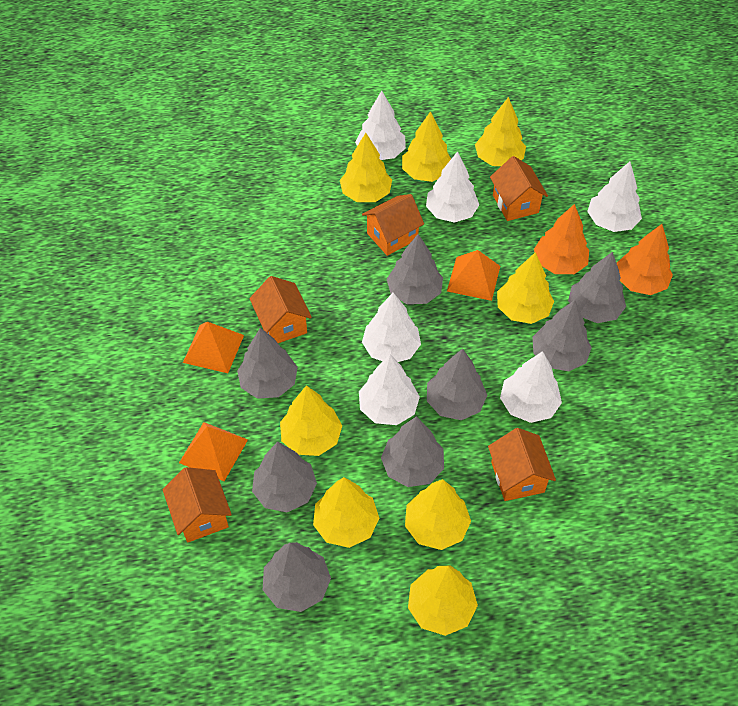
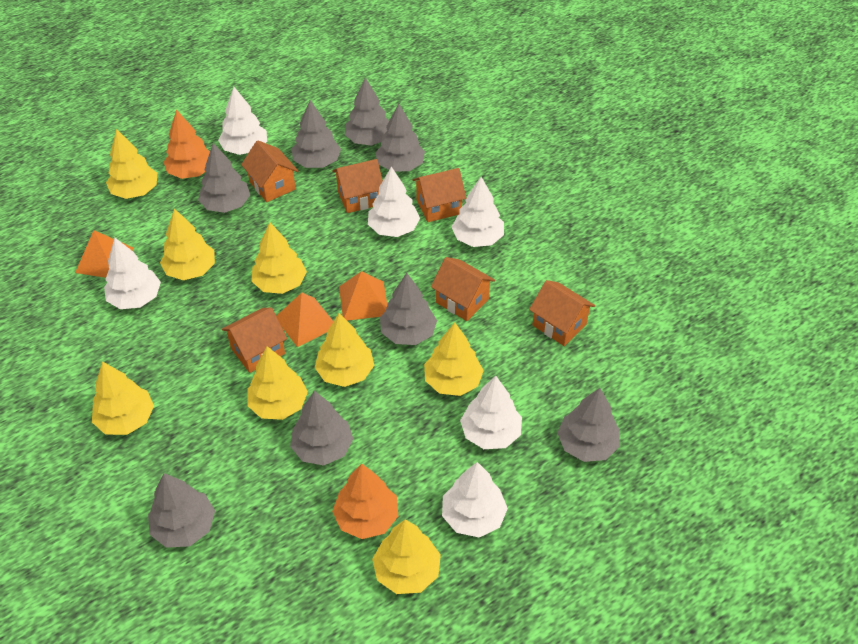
orange house: [162,467,232,543] [249,276,312,343] [362,194,424,256] [488,428,556,501] [490,156,548,221] = 5 -> [222,307,287,373] [241,140,298,202] [332,159,383,213] [412,168,466,222] [431,257,495,321] [529,280,595,346] = 6

